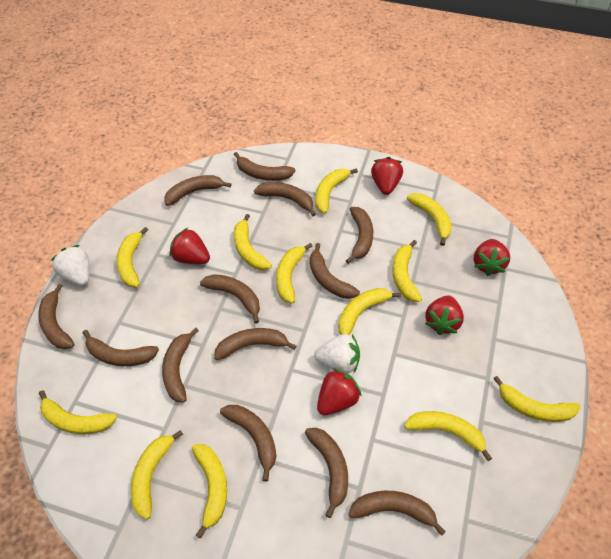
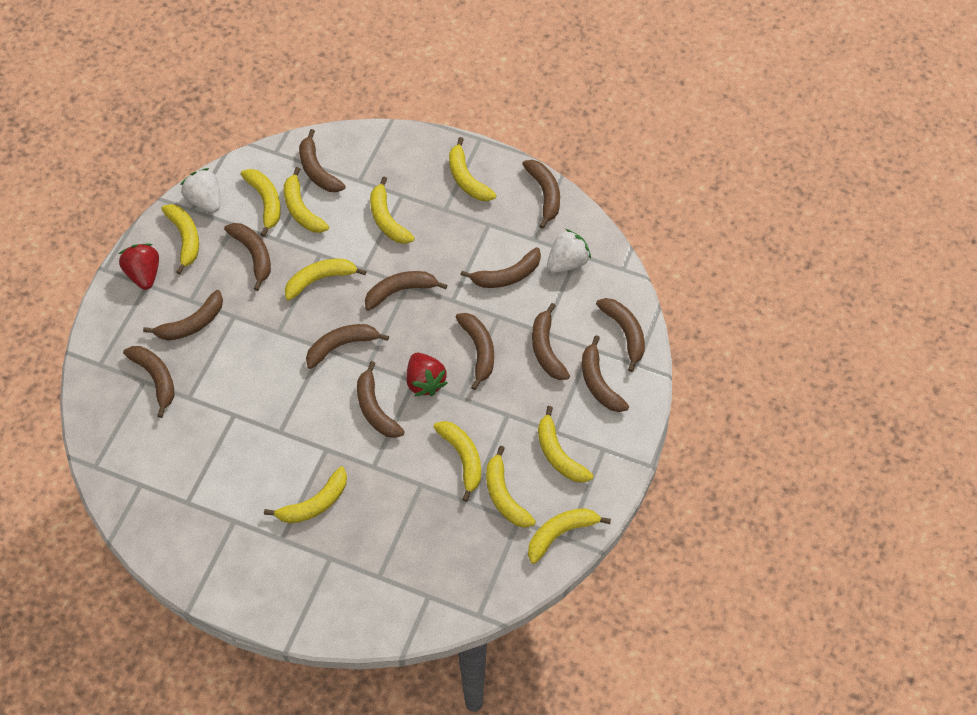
red strawberry: [169,228,210,264] [317,368,361,415] [371,157,403,195] [425,295,464,335] [474,239,510,276] = 5 -> [119,244,159,290] [407,353,447,396] = 2
yellow banana: [39,390,117,434] [117,227,148,287] [131,430,183,520] [192,444,227,538] [234,214,272,270] [276,243,313,304] [315,168,358,214] [338,288,401,335] [392,240,422,302] [404,411,492,461] [407,193,452,246] [493,376,580,422] = 12 -> [162,204,199,275] [241,169,281,237] [264,466,347,523] [284,167,329,233] [285,259,367,300] [370,177,415,244] [434,421,481,502] [449,137,496,201] [486,446,536,528] [528,508,611,564] [538,406,594,483] = 11

